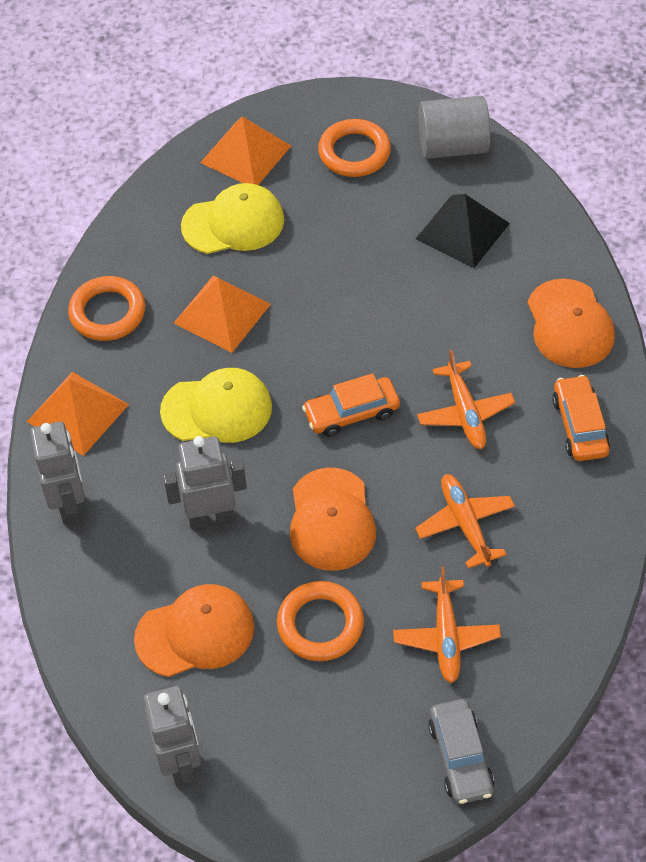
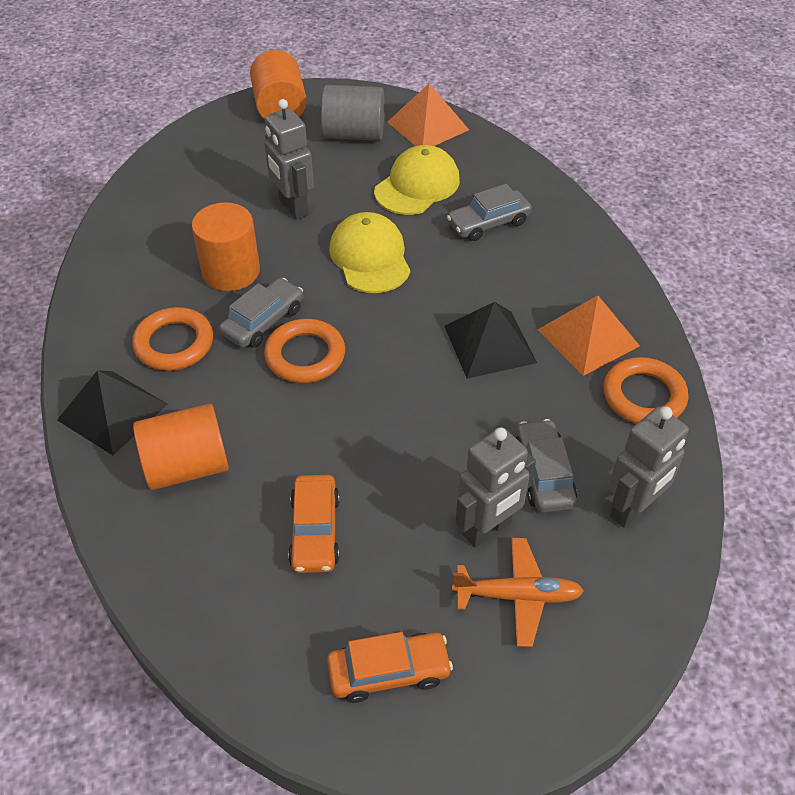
black pyramid: [416,194,510,268] = 1 -> [57,370,167,455] [444,302,537,379] = 2
grey car: [428,699,494,804] = 1 -> [219,278,303,348] [447,184,532,241] [516,419,577,513] = 3
orange cap: [134,584,254,677] [290,468,376,571] [528,279,615,368] = 3 -> none = 0
orange cylinder: none = 0 -> [133,404,229,490] [192,202,260,291] [250,50,307,119] = 3
orange plane: [393,567,501,683] [415,474,515,568] [417,350,515,449] = 3 -> [452,538,584,647] = 1
orange pyramid: [27,372,129,456] [174,276,271,353] [200,116,291,185] = 3 -> [387,83,469,146] [537,295,640,376] = 2

